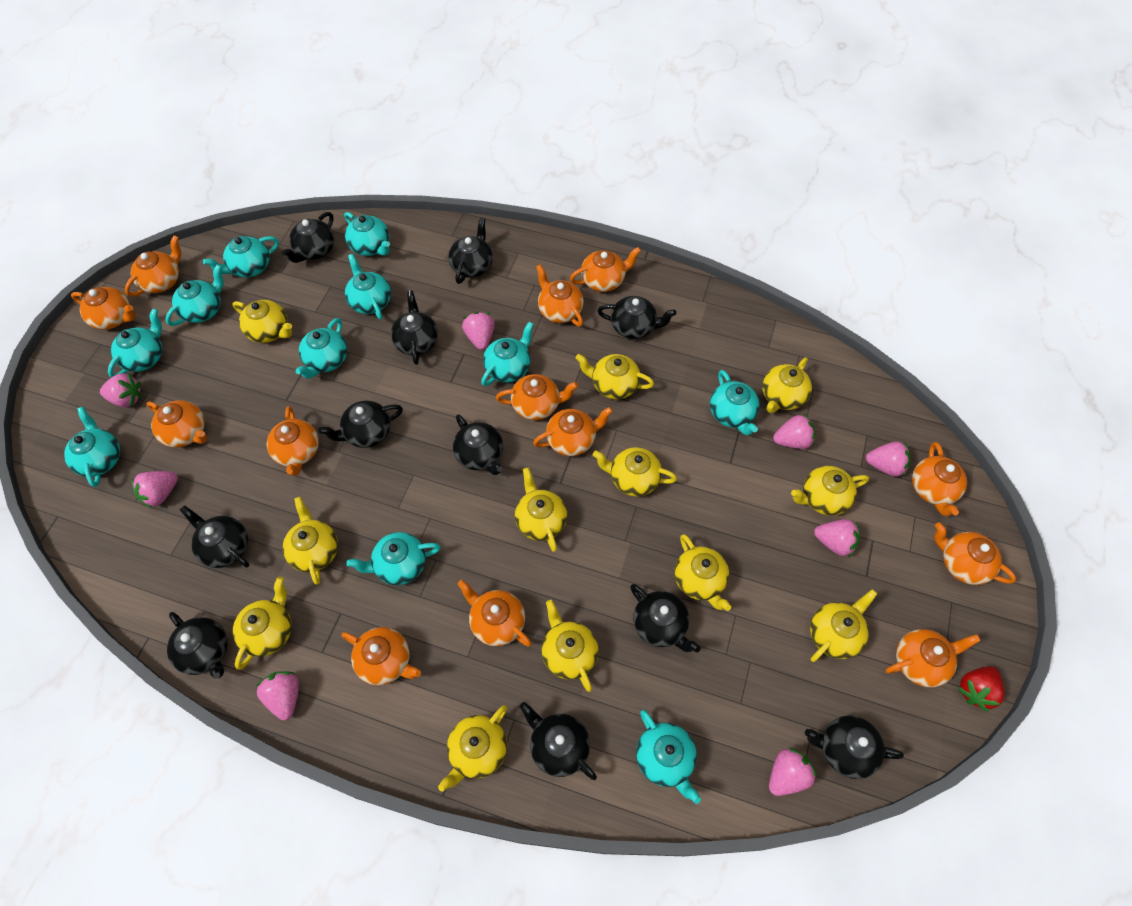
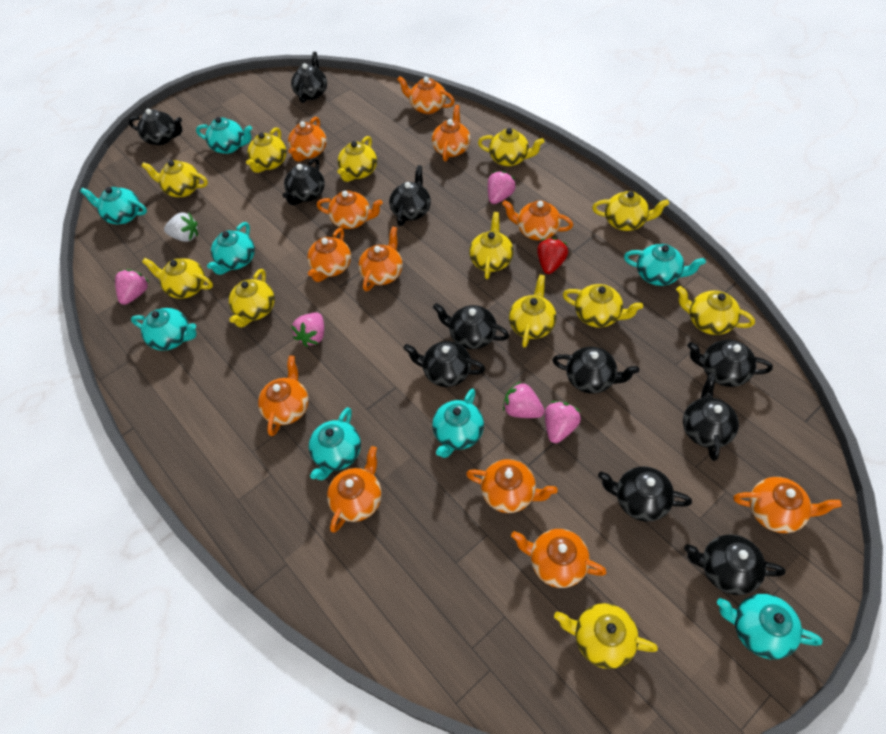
orange teapot: [71,287,136,330] [125,235,181,297] [147,400,207,448] [267,406,319,476] [341,627,421,685] [457,580,532,647] [496,374,578,420] [533,407,613,456] [536,264,584,327] [570,247,641,292] [885,629,981,687] [912,442,967,516] [934,522,1016,585] = 13 -> [258,355,309,436] [288,117,327,162] [307,228,351,282] [317,190,383,229] [327,446,382,533] [358,226,403,291] [397,76,455,114] [432,105,471,161] [466,459,558,513] [502,200,573,240] [511,529,607,588] [734,477,842,533] = 12
pink strawberry: [100,373,141,407] [131,471,178,508] [256,672,299,720] [462,312,495,350] [769,748,817,796] [773,414,815,449] [814,519,860,557] [866,441,911,477] = 8 -> [115,269,149,305] [291,313,324,347] [488,171,516,204] [503,381,545,418] [545,401,581,443] = 5
turquoise teapot: [64,407,120,487] [108,309,162,377] [165,264,224,326] [203,236,279,277] [295,318,347,379] [344,212,390,256] [345,254,391,320] [347,532,441,585] [481,322,534,386] [636,710,701,804] [710,370,760,435] = 11 -> [80,187,147,224] [131,308,197,351] [196,117,252,154] [207,222,255,275] [309,407,361,480] [432,388,484,458] [624,244,706,286] [717,594,823,659] = 8
white strawberry: none = 0 -> [164,213,198,242] = 1

